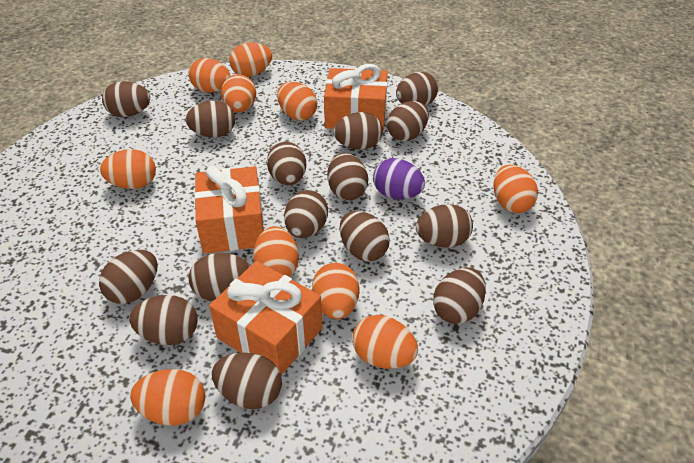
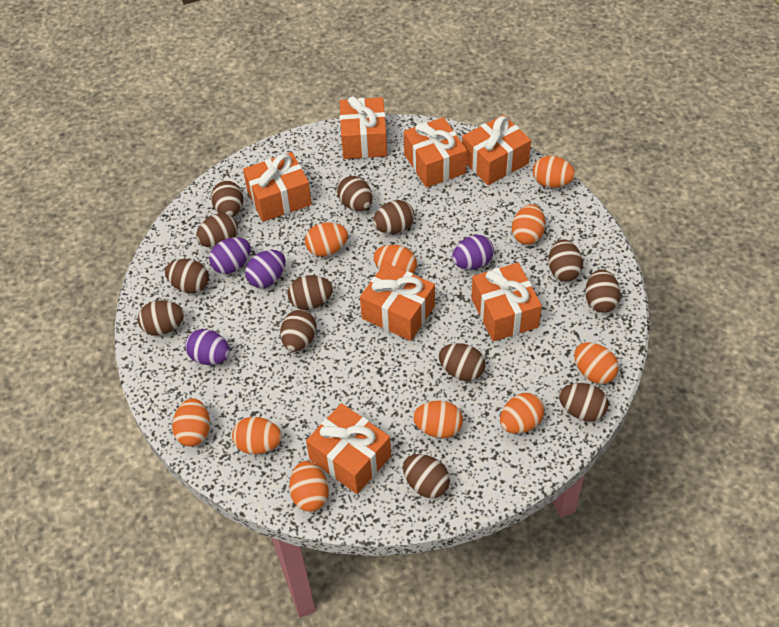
brown egg: [99,250,158,304] [102,81,150,117] [129,295,198,345] [185,101,235,138] [188,253,250,300] [212,353,282,409] [267,142,306,185] [284,190,328,238] [327,153,368,200] [333,112,383,150] [340,211,390,261] [387,101,429,141] [396,72,438,106] [416,204,473,248] [433,268,486,324] = 15 -> [138,300,184,335] [165,259,209,293] [196,213,238,248] [211,181,244,217] [280,310,317,352] [288,275,333,310] [337,176,372,211] [373,200,414,234] [403,454,450,498] [439,343,485,381] [548,239,583,282] [559,383,608,422] [585,269,621,313] = 13
orange gift: [194,166,264,254] [209,261,322,375] [324,64,388,131] = 3 -> [243,152,312,222] [306,403,391,494] [340,96,387,159] [360,263,435,341] [404,117,467,188] [462,115,531,185] [471,263,542,341] = 7
purple egg: [373,158,425,200] = 1 -> [185,329,230,365] [209,237,251,274] [245,250,286,288] [452,235,494,269] = 4

